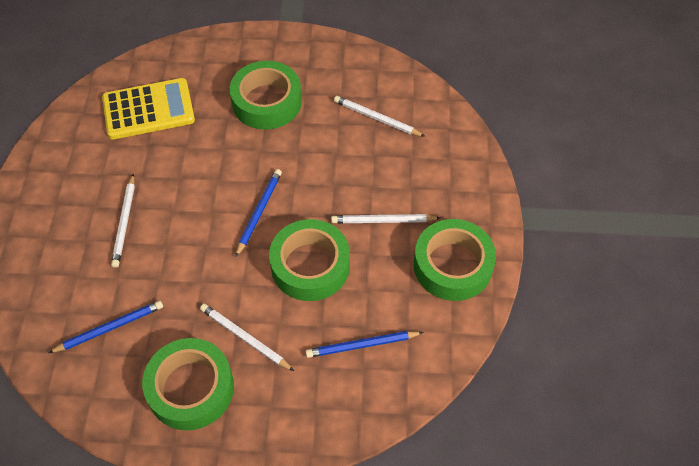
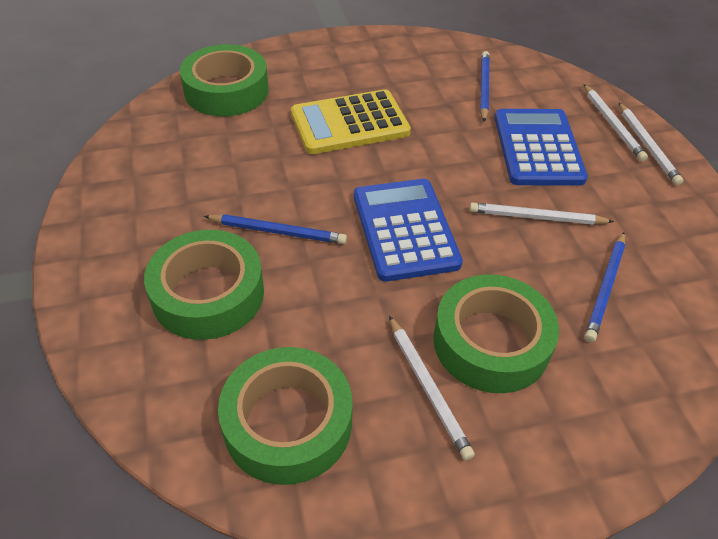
blue calculator: none = 0 -> [354,179,463,282] [495,109,588,185] = 2

